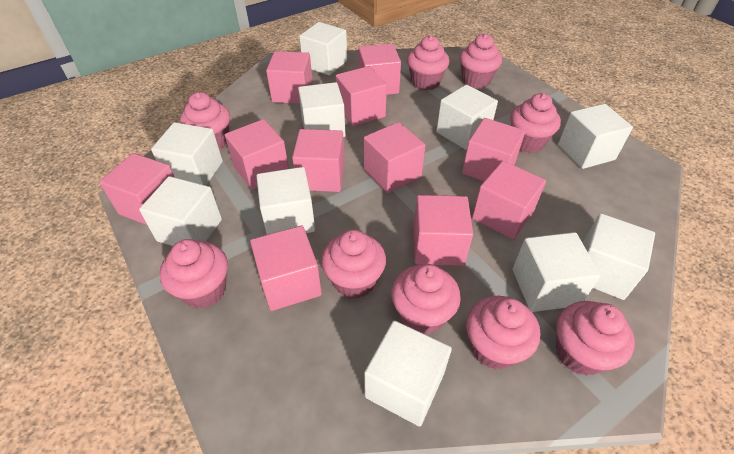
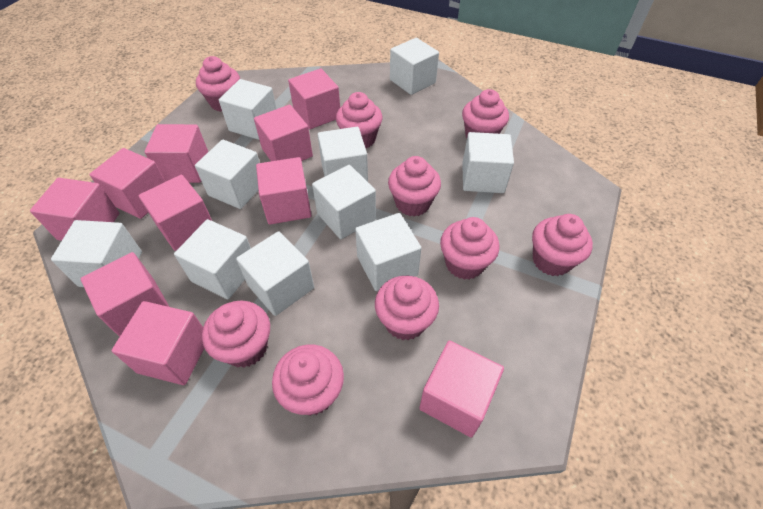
pink cube: [99,153,174,225] [225,119,289,190] [250,226,322,311] [266,51,313,104] [292,129,345,192] [336,66,387,126] [358,44,401,95] [364,122,425,193] [413,195,473,266] [462,118,525,181] [472,161,546,239] = 11 -> [30,178,120,241] [81,252,169,337] [89,148,166,219] [112,301,204,385] [139,175,212,251] [145,124,208,183] [254,105,313,161] [256,157,312,225] [288,69,340,129] [419,340,504,437] = 10

